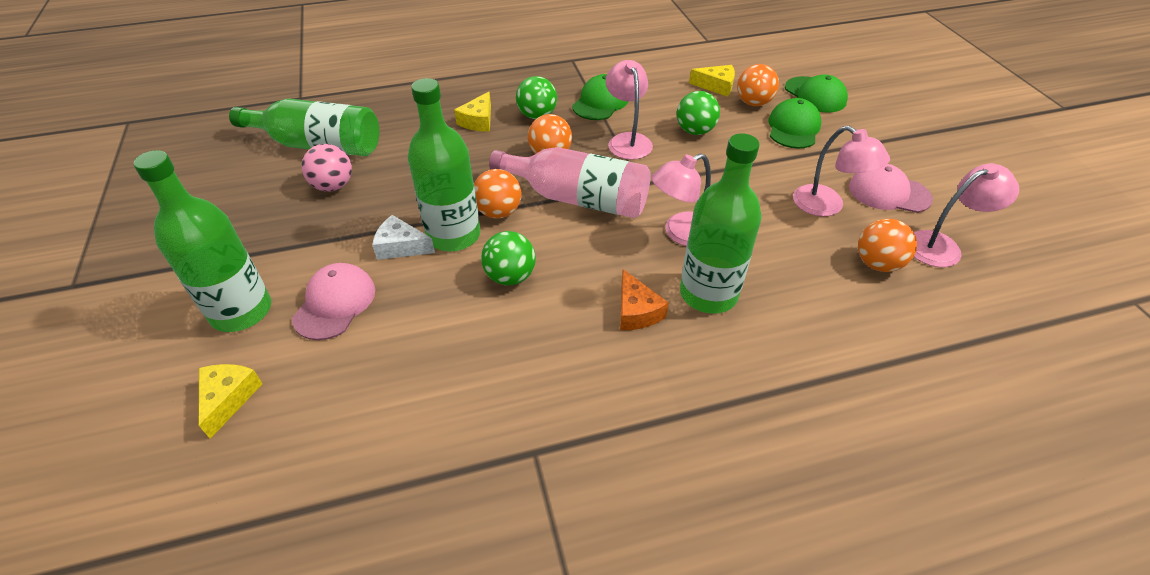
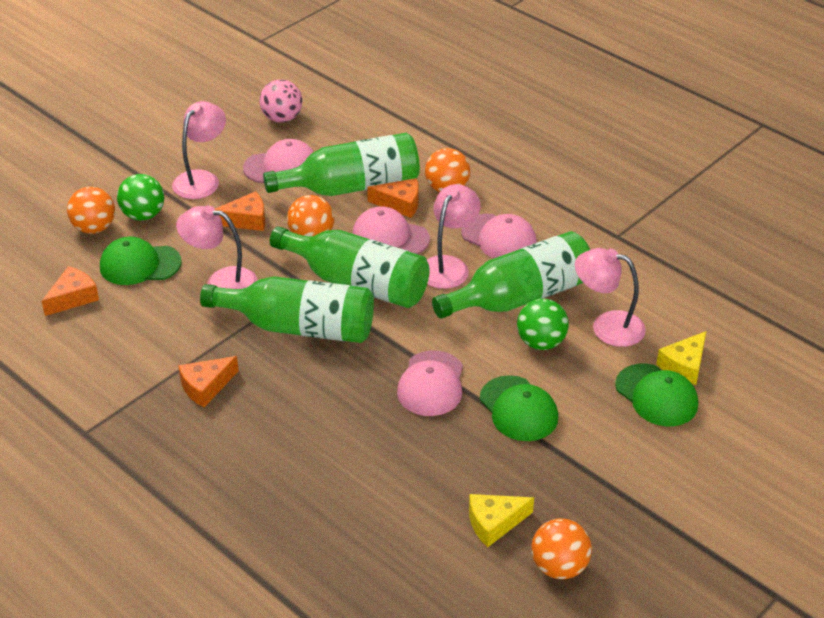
green ball: [481,231,536,285] [516,76,557,119] [677,91,720,135] = 3 -> [117,174,164,221] [517,299,569,350] = 2
orange cheese: [620,269,669,330] = 1 -> [42,266,99,316] [178,356,239,407] [215,191,265,231] [367,178,419,218] = 4
pink bottle: [489,147,651,218] = 1 -> none = 0
pink cap: [292,263,375,340] [849,164,933,213] = 2 -> [243,139,314,183] [353,206,430,254] [397,350,463,416] [461,214,537,258] = 4
white cheese: [372,215,435,260] = 1 -> none = 0
yellow cheese: [199,364,263,439] [454,92,491,132] [689,65,735,97] = 3 -> [469,494,534,547] [656,331,706,385] = 2

